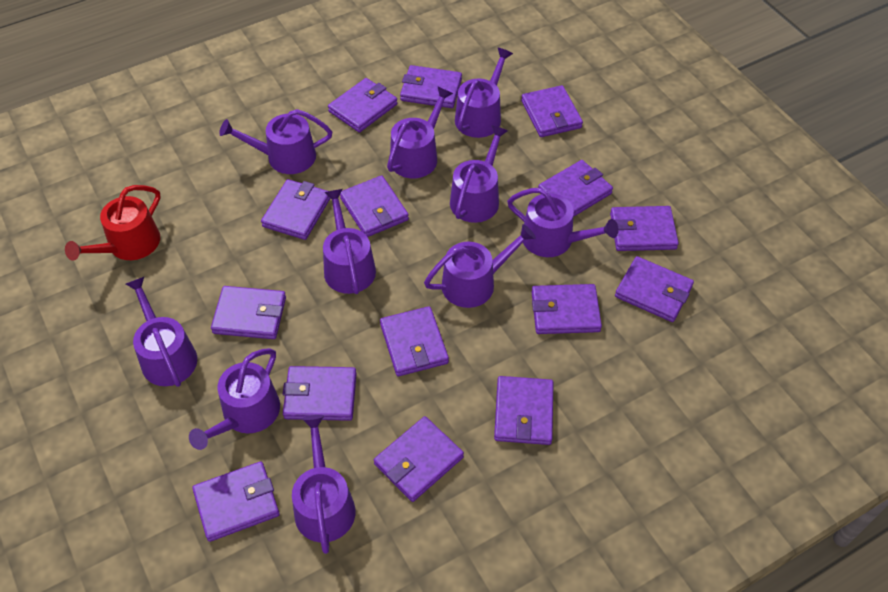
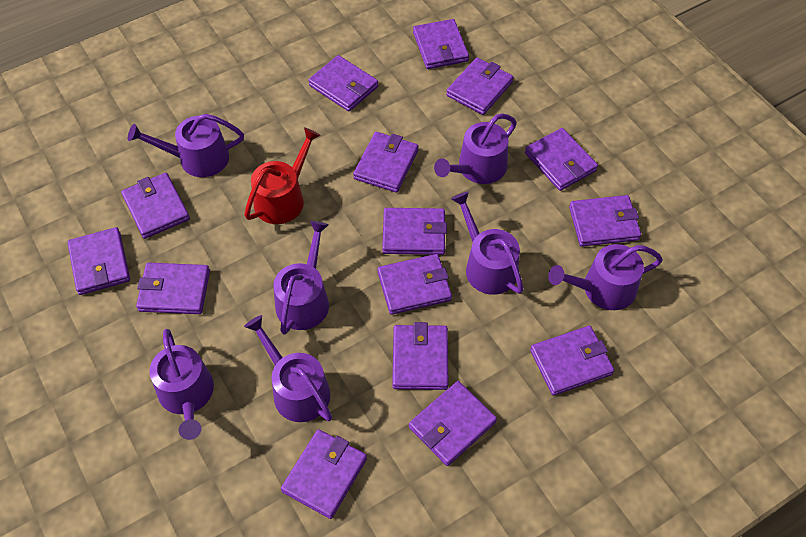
purple watering can: [126,277,197,387] [189,348,280,450] [219,109,332,174] [292,415,356,554] [323,189,376,294] [387,86,453,178] [424,224,536,308] [450,125,508,223] [455,48,513,138] [507,188,619,257] = 10 -> [128,114,244,177] [149,329,214,440] [244,315,332,422] [273,221,329,335] [434,113,517,184] [451,192,524,295] [548,244,663,310] = 7

